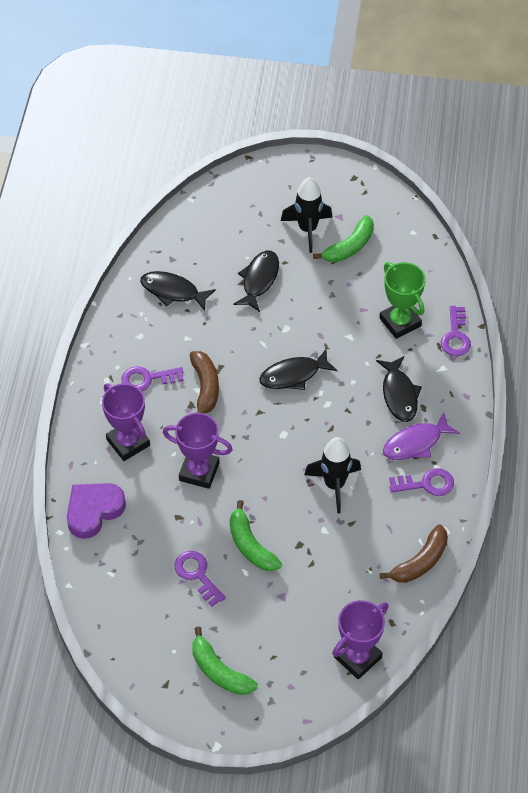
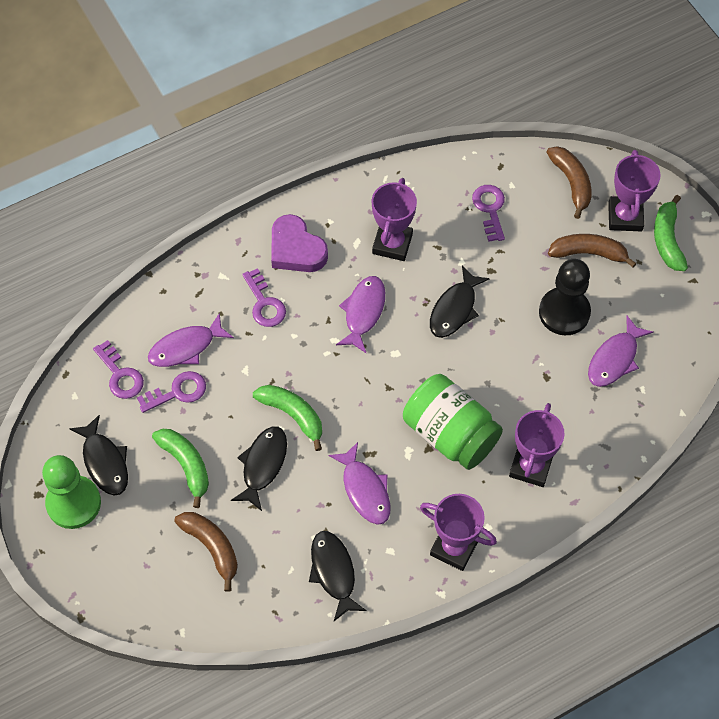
black pawn: none = 0 -> [539,259,591,335] = 1
black rocket: [281,177,332,253] [304,437,361,514] = 2 -> none = 0
brown banana: [190,351,219,413] [380,525,448,583] = 2 -> [174,512,238,592] [546,146,592,219] [548,234,637,267] = 3
green jar: none = 0 -> [403,374,503,470] = 1
green pawn: none = 0 -> [42,455,101,529] = 1
green trophy: [379,262,426,339] = 1 -> none = 0
purple fish: [383,412,460,460] = 1 -> [148,313,234,367] [328,442,390,525] [336,276,385,354] [588,316,653,387] = 4
purple trophy: [102,383,150,461] [163,413,233,489] [332,600,389,679] = 3 -> [372,178,417,261] [420,494,497,571] [509,403,565,487] [608,150,661,231] = 4

